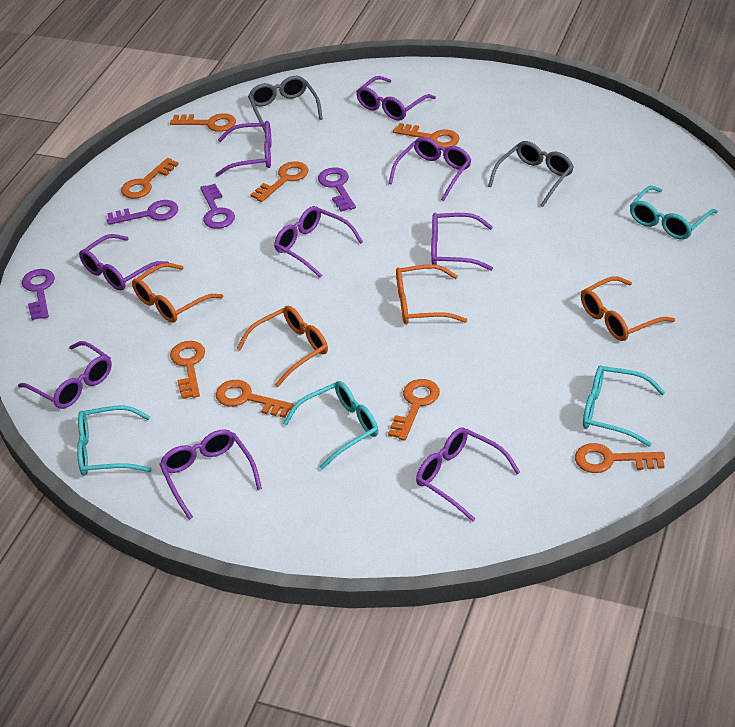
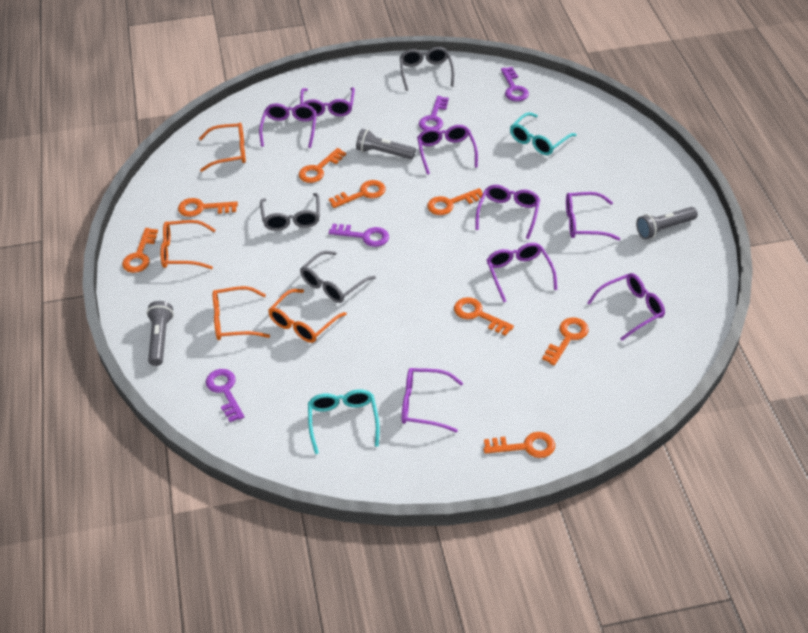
grey flashlight: none = 0 -> [146,301,174,366] [356,129,416,159] [636,207,698,239] = 3
grey glasses: [248,76,323,132] [488,141,574,207] = 2 -> [260,193,320,231] [300,251,376,303] [400,47,454,91] = 3
purple glasses: [18,341,112,409] [79,234,169,290] [159,429,262,520] [215,121,271,177] [274,206,363,277] [356,76,436,121] [389,137,471,201] [416,428,520,522] [431,213,493,271] = 9 -> [259,103,317,148] [300,87,355,117] [402,368,463,432] [417,125,478,175] [475,185,540,239] [487,243,557,303] [566,192,620,241] [587,273,665,341] = 8
turquoise glasses: [77,405,152,476] [283,381,378,470] [583,365,665,447] [630,186,718,239] = 4 -> [308,389,380,454] [510,112,577,155] = 2

